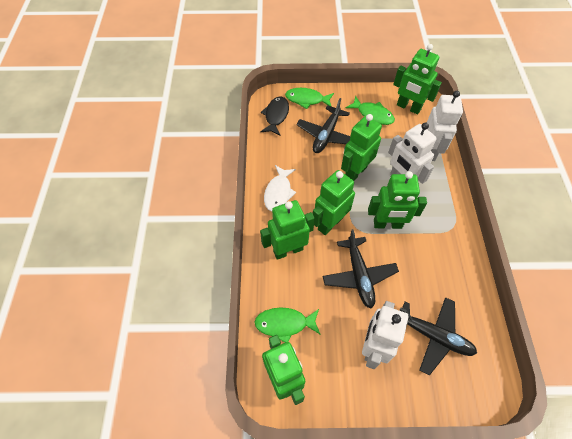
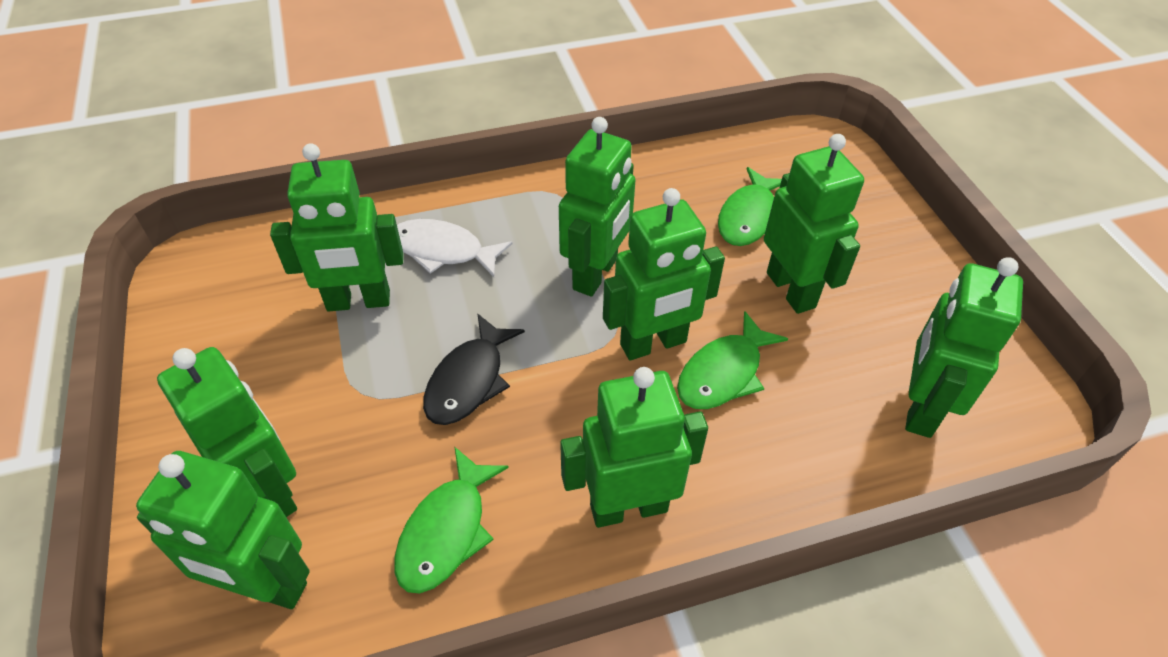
black plane: [296,98,350,153] [323,229,399,308] [399,297,477,375] = 3 -> none = 0
green robot: [260,200,315,260] [262,335,305,405] [313,170,355,235] [341,114,382,181] [368,171,427,229] [393,44,442,114] = 6 -> [136,451,310,609] [157,347,297,517] [270,143,404,311] [559,117,636,297] [560,367,708,528] [603,188,725,360] [764,134,864,314] [905,257,1023,438] = 8
white robot: [362,301,409,369] [388,123,437,184] [427,91,463,161] = 3 -> none = 0

